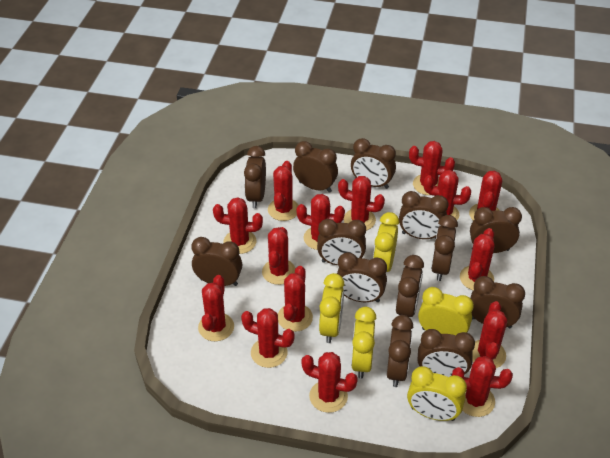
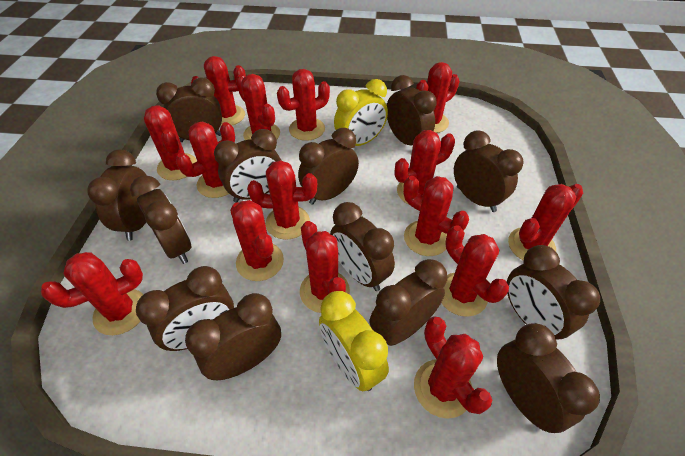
yellow clock: [319,273,344,343] [351,307,376,379] [373,212,399,272] [407,366,467,421] [418,287,474,335] = 5 -> [319,291,389,392] [334,79,388,146] = 2

